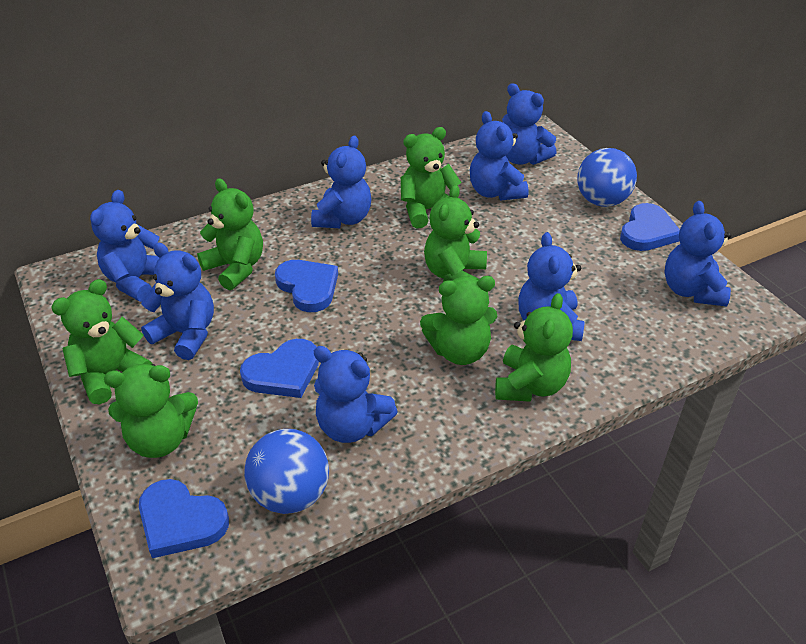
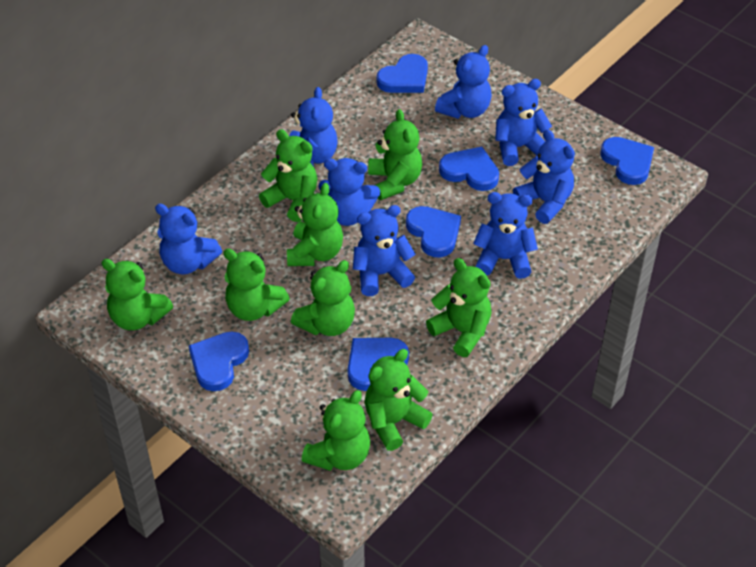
blue ball: [245,429,329,514] [577,148,637,207] = 2 -> none = 0
blue heart: [139,479,229,558] [240,339,319,398] [275,260,338,312] [620,203,680,251] = 4 -> [189,331,249,391] [348,338,409,391] [376,54,428,93] [406,206,461,257] [439,147,499,191] [600,137,654,185] = 6
green teddy bear: [51,279,153,404] [104,364,198,458] [197,178,263,290] [401,127,462,228] [420,276,497,365] [424,185,487,282] [495,293,573,402] = 7 -> [102,259,173,330] [224,249,290,321] [259,129,318,222] [287,183,343,266] [291,260,355,336] [302,390,370,471] [365,349,433,451] [368,109,422,200] [426,258,492,357] = 9

